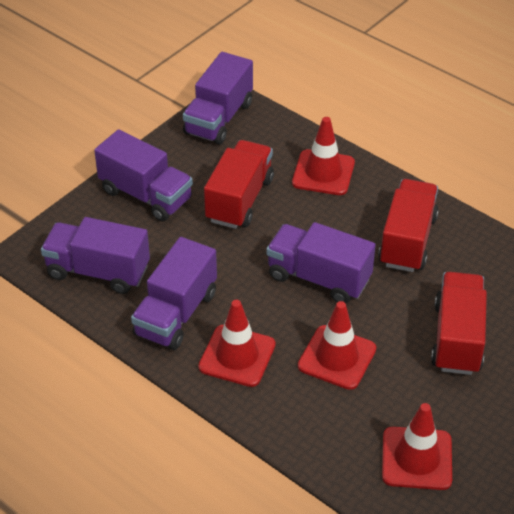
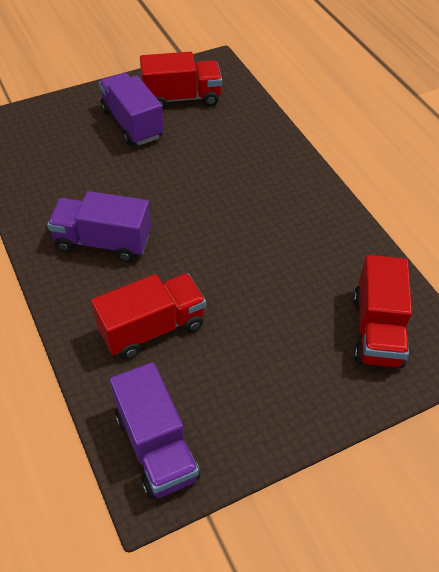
purple truck: [41,217,150,294] [94,129,193,222] [131,237,217,350] [183,52,253,145] [266,222,375,303] = 5 -> [47,191,151,262] [99,73,164,146] [110,362,200,499] = 3
red traffic cone: [198,300,276,387] [292,117,355,195] [298,301,376,390] [382,403,452,490] = 4 -> none = 0

